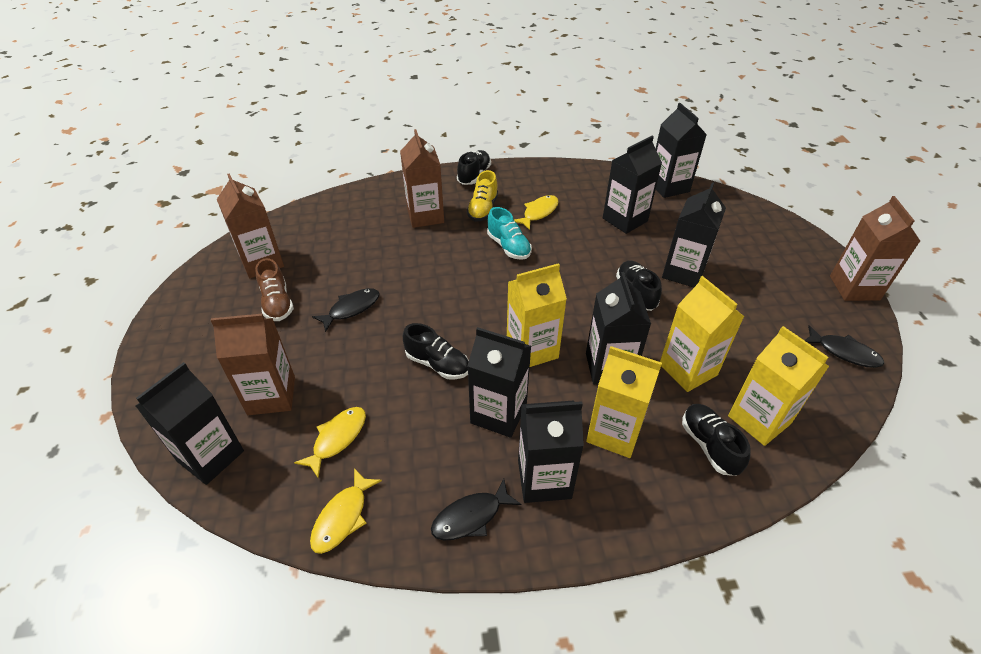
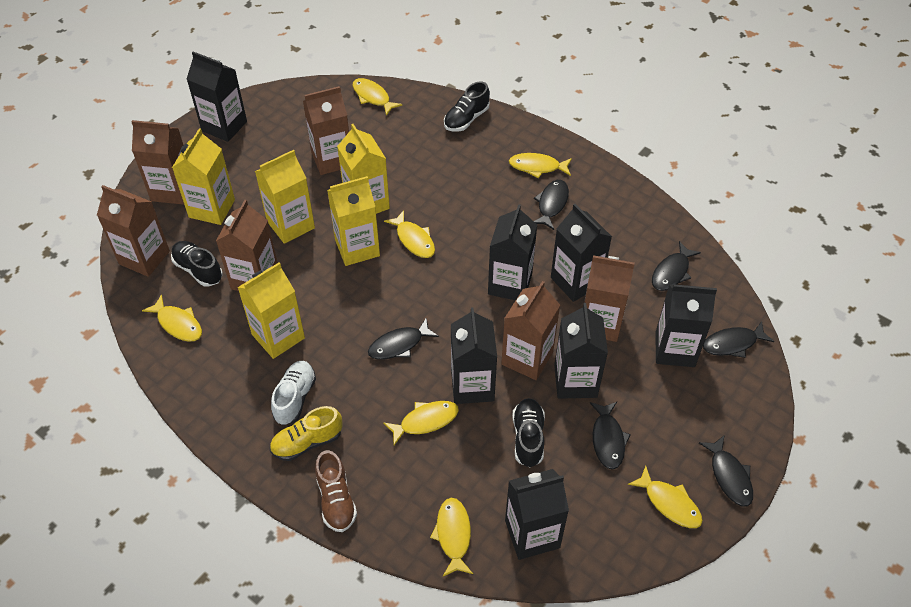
black fish: [312,288,380,332] [431,479,521,541] [804,325,884,368] = 3 -> [368,317,439,360] [534,180,569,230] [590,402,631,470] [652,241,701,291] [699,435,753,507] [703,321,774,358] = 6
black shoe: [403,323,469,380] [457,150,491,185] [616,260,662,311] [682,404,751,476] = 4 -> [171,241,223,287] [444,81,490,132] [512,398,545,468] = 3
brown carton: [211,314,295,415] [217,174,284,278] [400,129,444,228] [830,196,920,301] = 4 -> [97,185,170,277] [131,120,184,205] [216,200,278,291] [303,86,349,175] [501,281,560,380] [584,255,635,342] = 6
turquoise shoe: [487,207,532,260] = 1 -> none = 0
white shoe: none = 0 -> [271,361,316,425] = 1
yellow carton: [507,263,567,367] [586,346,662,458] [660,276,745,392] [728,326,829,446] = 4 -> [172,128,235,225] [237,263,305,359] [255,150,315,244] [327,176,380,266] [337,124,390,214] = 5
yellow fish: [294,407,366,478] [310,468,382,554] [514,195,559,230] = 3 -> [142,294,202,342] [352,78,403,116] [383,401,459,445] [384,210,435,258] [430,498,473,576] [509,153,572,178] [628,466,703,528] = 7

